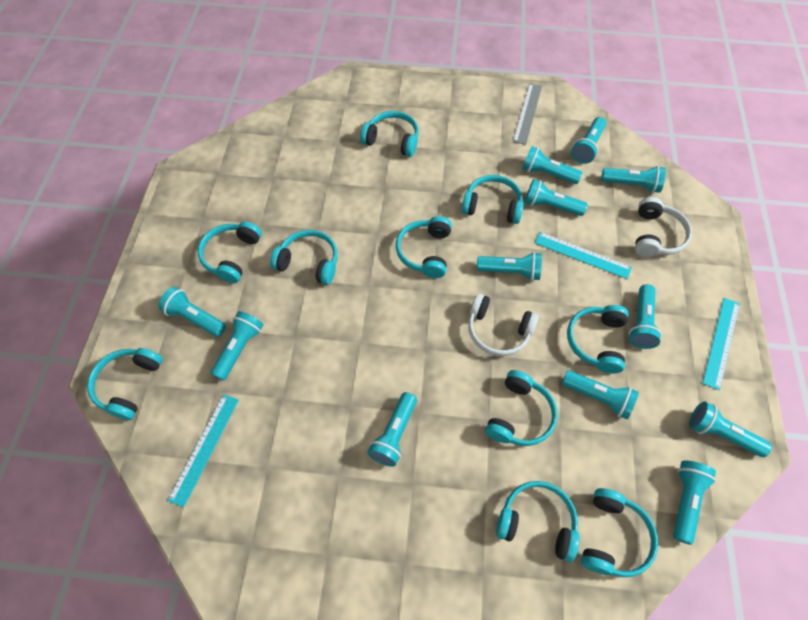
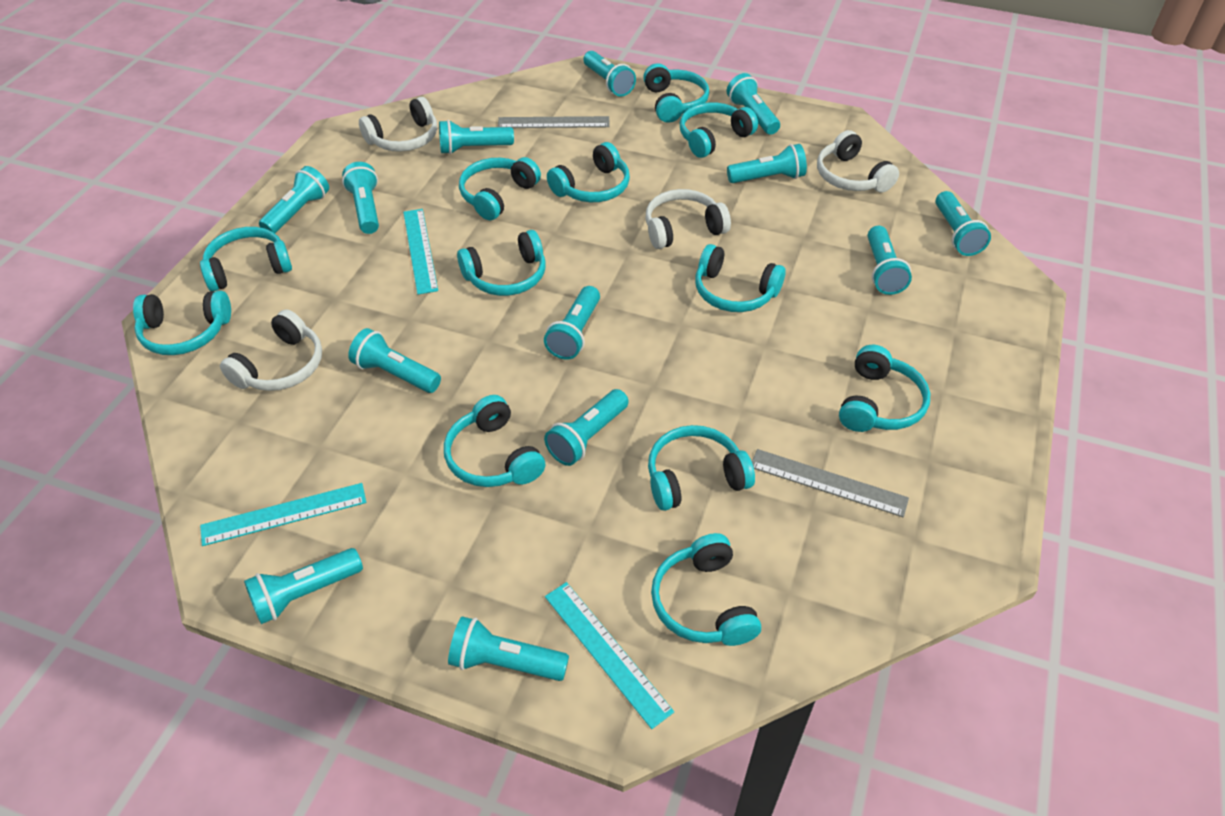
grey ruler: [513,83,542,145] = 1 -> [498,116,610,128] [752,449,909,517] = 2
turquoise flashlight: [158,287,226,337] [211,311,264,381] [367,392,417,467] [477,252,542,281] [522,146,583,184] [524,179,588,216] [562,370,639,419] [571,117,606,164] [601,166,666,193] [629,284,662,349] [673,460,716,545] [689,401,772,457] = 12 -> [244,548,363,624] [259,166,329,233] [342,162,379,234] [348,328,441,393] [439,120,514,154] [448,616,569,681] [544,286,600,360] [544,389,629,466] [583,51,636,97] [727,73,780,135] [727,144,807,183] [868,226,912,295] [936,191,991,256] = 13
turquoise headphones: [87,348,163,420] [198,222,262,283] [270,230,338,285] [360,111,419,157] [396,216,452,278] [462,175,524,224] [485,370,558,446] [496,481,580,562] [567,305,629,374] [581,488,658,577] = 10 -> [133,291,231,355] [200,227,292,292] [444,395,545,487] [457,230,546,296] [459,157,541,220] [547,142,630,202] [643,63,709,123] [648,425,755,511] [651,533,761,646] [680,103,758,158] [695,244,786,312] [839,345,930,432] = 12
white headphones: [468,294,539,356] [635,197,692,257] = 2 -> [220,309,322,391] [359,97,437,152] [646,189,731,249] [817,130,899,192] = 4

